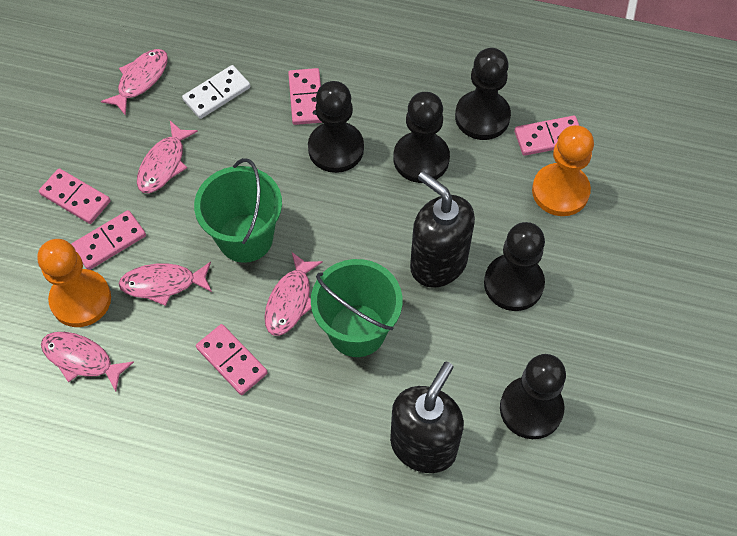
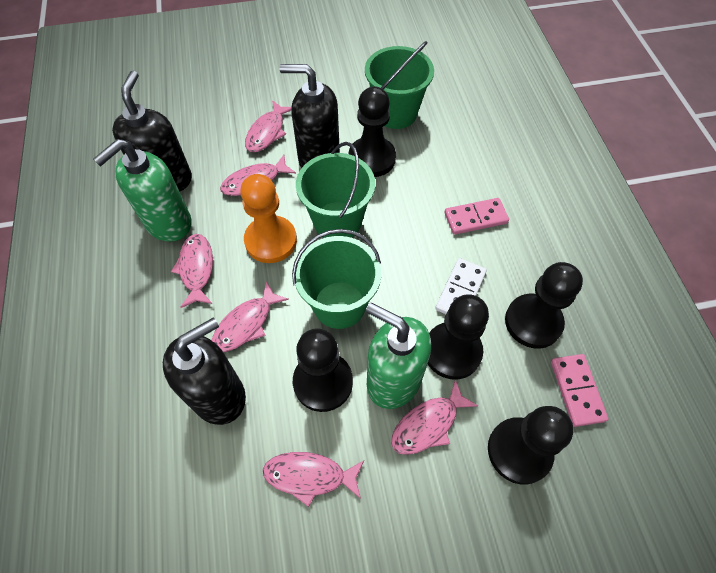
black soap dispenser: [390,362,464,473] [410,171,475,288] = 2 -> [112,71,192,191] [163,318,246,425] [279,64,340,168] = 3
green bucket: [194,158,282,263] [311,259,402,357] = 2 -> [292,229,381,329] [296,142,375,238] [365,41,434,129] = 3
green soap dispenser: none = 0 -> [93,139,192,242] [366,303,431,409] = 2
orange pawn: [37,239,111,327] [532,125,594,216] = 2 -> [240,174,297,263] = 1
pink domino: [39,168,110,224] [71,210,146,270] [196,324,268,395] [288,68,322,125] [514,116,579,156] = 5 -> [444,198,509,235] [551,354,608,427] = 2
pink fish: [41,332,134,391] [101,49,168,116] [119,262,212,306] [137,121,198,193] [264,252,323,336] = 5 -> [171,234,213,308] [212,281,289,352] [220,155,296,196] [245,100,292,152] [263,452,364,507] [391,380,478,455] = 6

